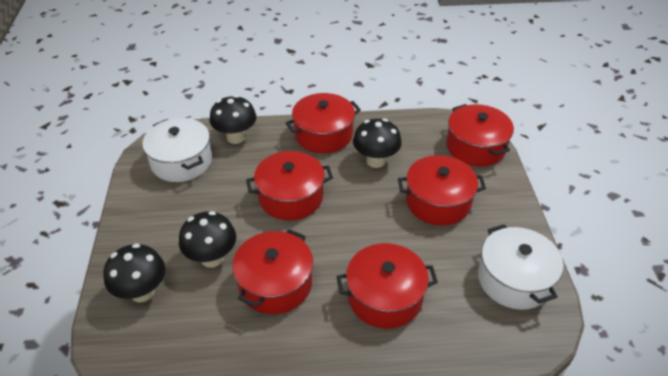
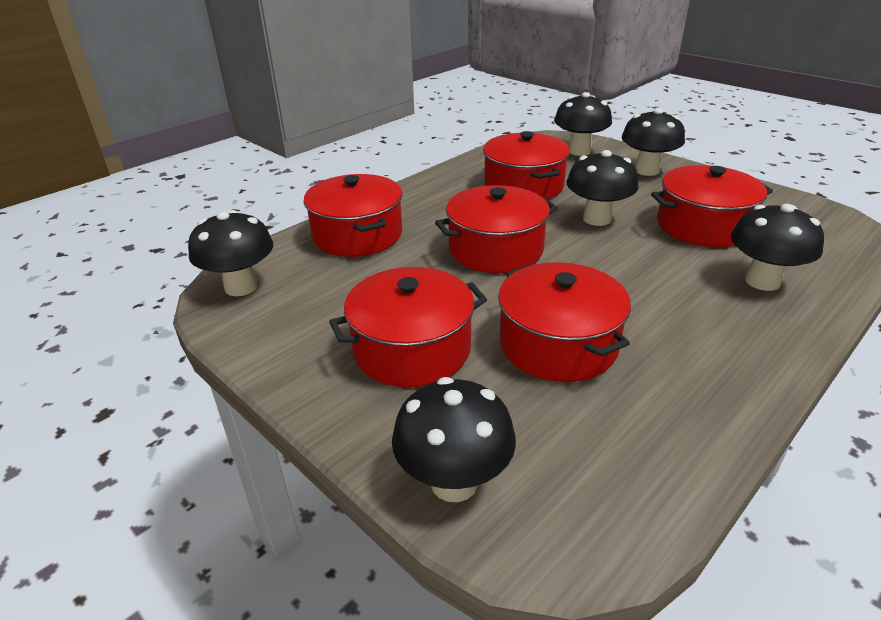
black mushroom: [103,244,165,303] [179,211,236,268] [210,95,257,144] [353,118,402,168] = 4 -> [188,210,273,296] [392,377,516,502] [554,92,612,156] [566,150,639,226] [622,108,685,176] [731,204,824,291] = 6
white pot: [142,118,212,182] [478,224,564,310] = 2 -> none = 0

